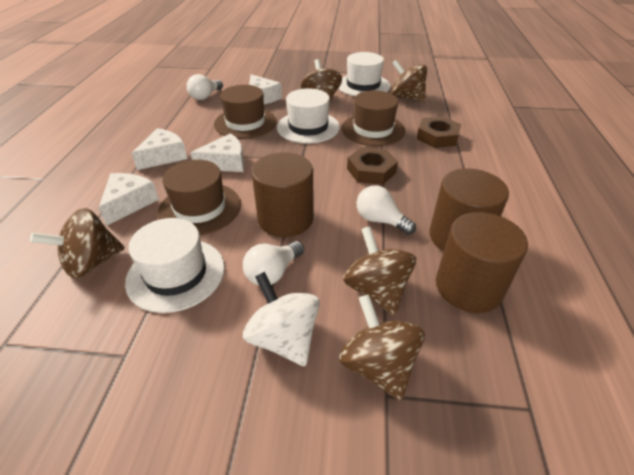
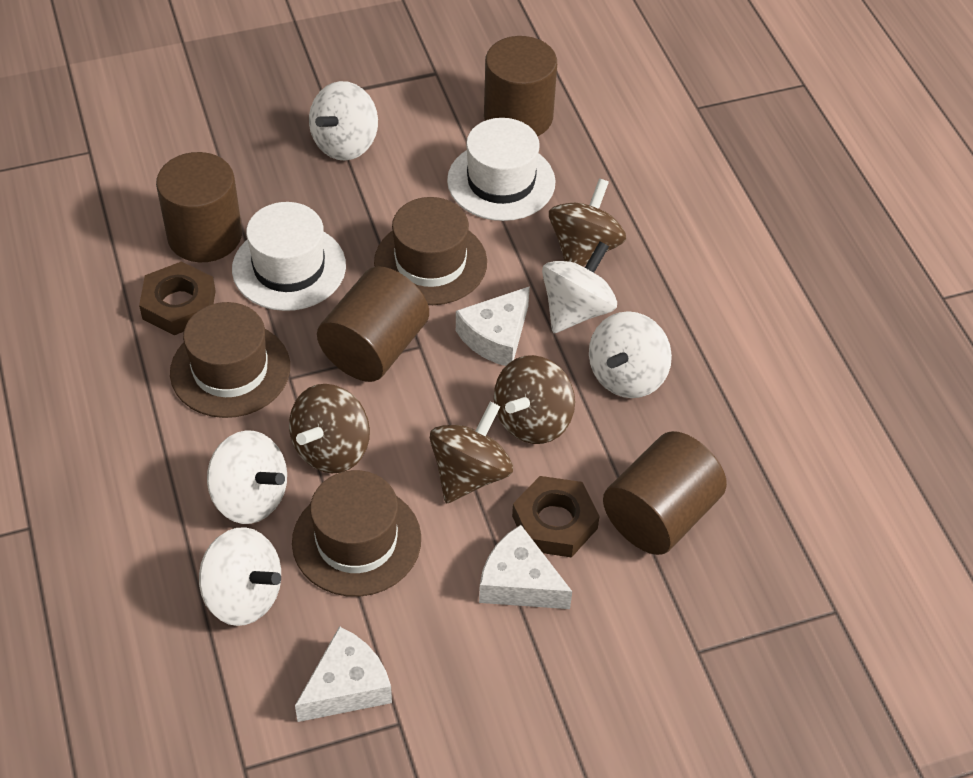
brown cylinder: [251,152,314,237] [429,168,509,251] [436,212,528,313] = 3 -> [156,152,242,262] [317,266,429,382] [484,36,557,137] [603,431,727,555] = 4
brown spinning top: [30,208,125,278] [301,59,342,103] [339,294,424,401] [343,226,416,315] [391,60,427,102] = 5 -> [289,384,370,473] [430,402,513,503] [494,355,575,444] [549,178,626,266] = 4
white cheese: [99,173,159,226] [131,128,188,170] [190,133,245,172] [249,74,282,104] = 4 -> [295,626,392,722] [456,286,530,366] [479,525,572,609] = 3
white hat: [125,218,225,313] [277,88,340,144] [338,52,390,96] = 3 -> [232,202,346,311] [447,118,555,221] = 2
white light bulb: [187,74,223,100] [243,241,304,285] [357,186,416,235] = 3 -> none = 0
white spinning top: [243,272,320,366] = 1 -> [199,527,281,626] [207,430,287,524] [309,81,378,161] [542,241,617,333] [589,311,672,398] = 5

